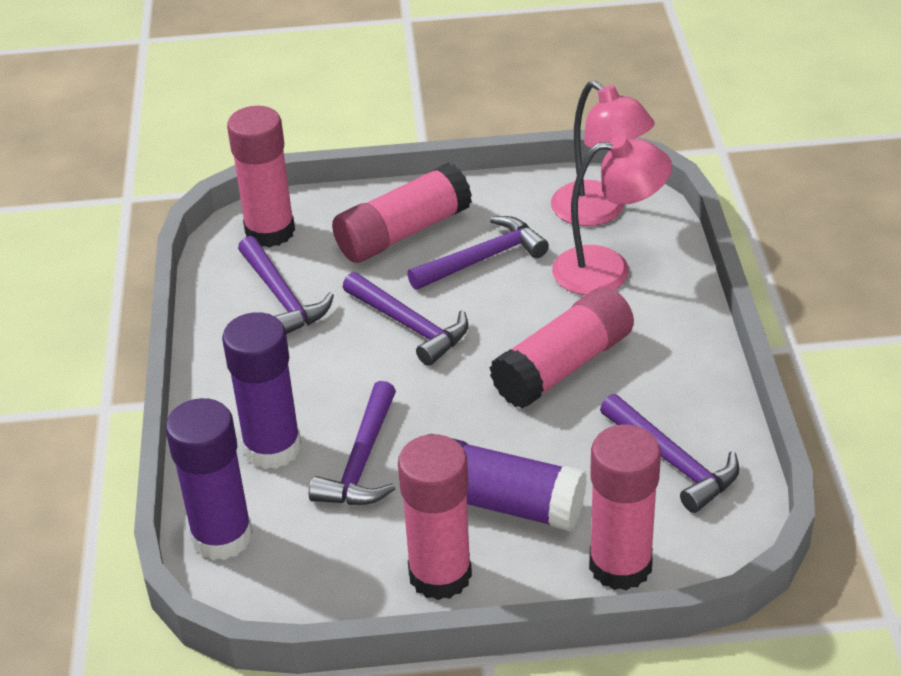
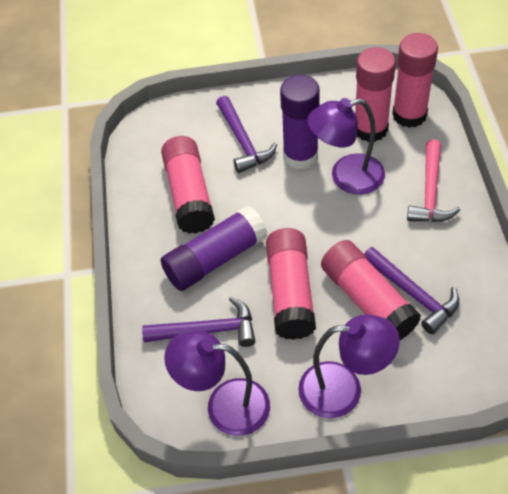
pink hammer: none = 0 -> [407,139,460,222] = 1
pink lamp: [551,81,655,226] [552,136,672,295] = 2 -> none = 0
purple glue stick: [165,398,253,560] [222,312,301,469] [428,434,587,531] = 3 -> [161,206,268,291] [280,75,320,169] = 2
purple hammer: [238,236,334,334] [309,381,396,505] [343,272,469,366] [407,216,549,290] [600,394,739,513] = 5 -> [142,297,255,347] [216,96,277,173] [364,247,459,334] = 3
purple lamp: none = 0 -> [164,330,270,436] [298,314,400,418] [307,98,385,195] = 3

